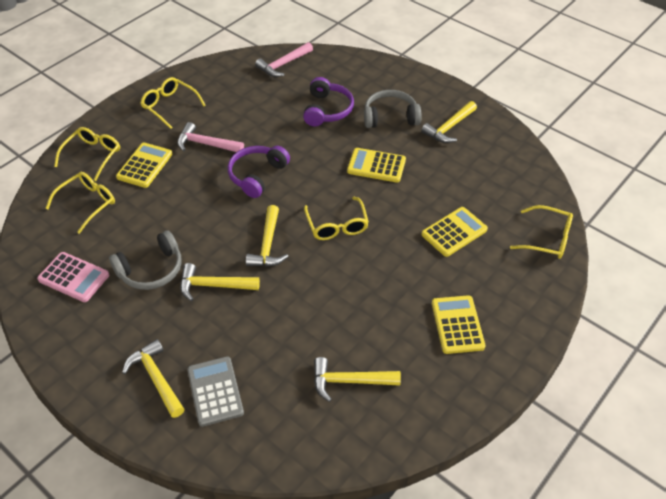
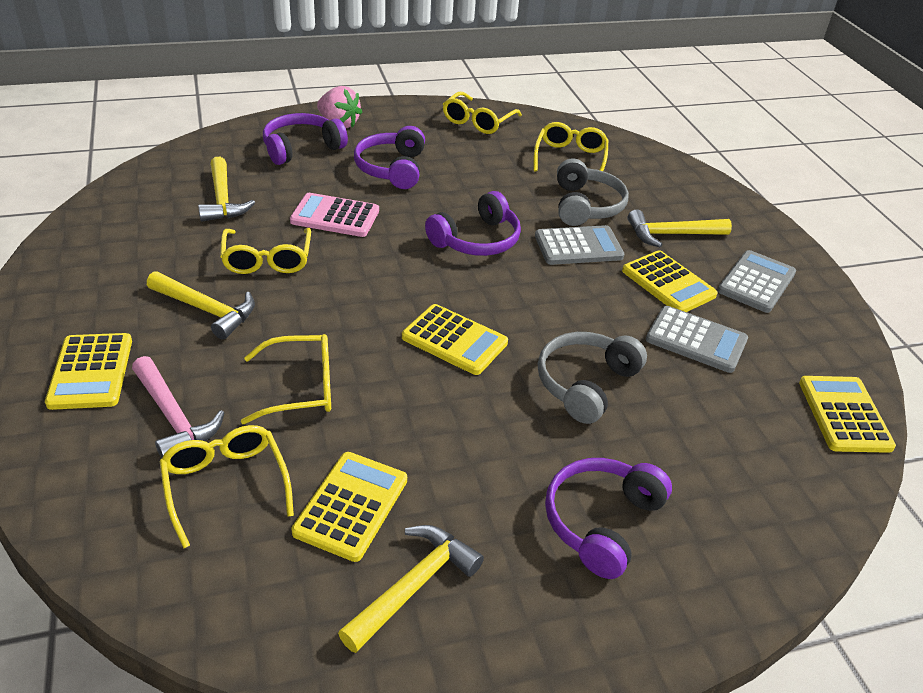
grey calculator: [187,356,244,427] = 1 -> [535,225,624,265] [646,306,748,373] [717,250,796,313] = 3
pink hammer: [177,122,244,152] [255,42,313,77] = 2 -> [132,356,224,459] = 1
pink strawberry: none = 0 -> [317,86,362,128] = 1
purple headphones: [228,146,290,198] [303,77,354,126] = 2 -> [263,113,348,165] [354,126,425,189] [425,191,521,256] [545,458,672,579] = 4
yellow calculator: [116,143,172,188] [347,148,406,183] [421,207,488,257] [432,295,485,354] = 4 -> [45,333,132,410] [291,452,407,562] [402,304,508,375] [622,250,718,312] [799,376,896,453] = 5
yellow hammer: [122,339,185,418] [180,263,260,301] [246,205,289,267] [314,357,401,402] [421,101,477,143] = 5 -> [147,271,255,340] [198,157,255,222] [338,525,484,653] [627,209,732,247] = 4

